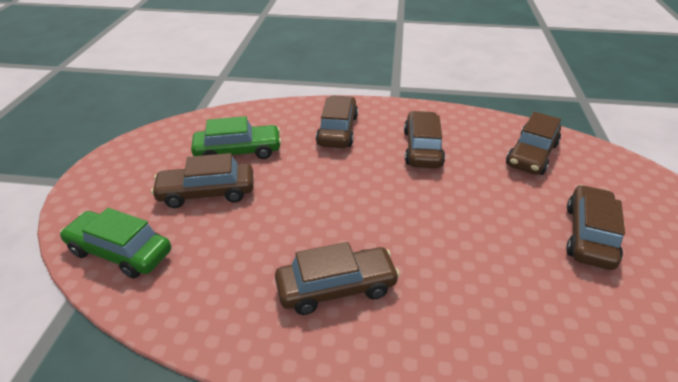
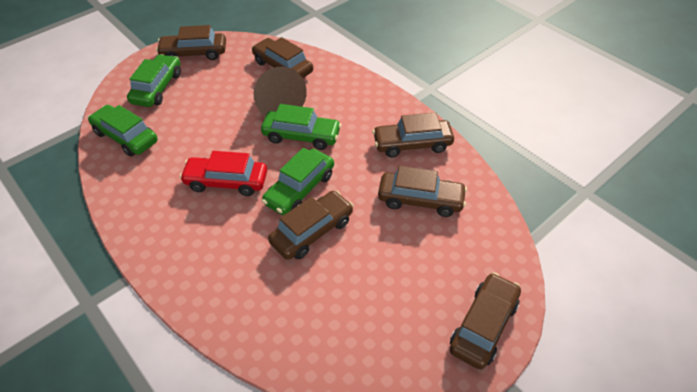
brown cone: none = 0 -> [254,67,307,116] = 1
green car: [60,208,171,279] [191,116,282,159] = 2 -> [88,105,158,156] [127,54,181,107] [261,104,342,150] [262,148,334,216] = 4
red car: none = 0 -> [180,151,267,196] = 1

